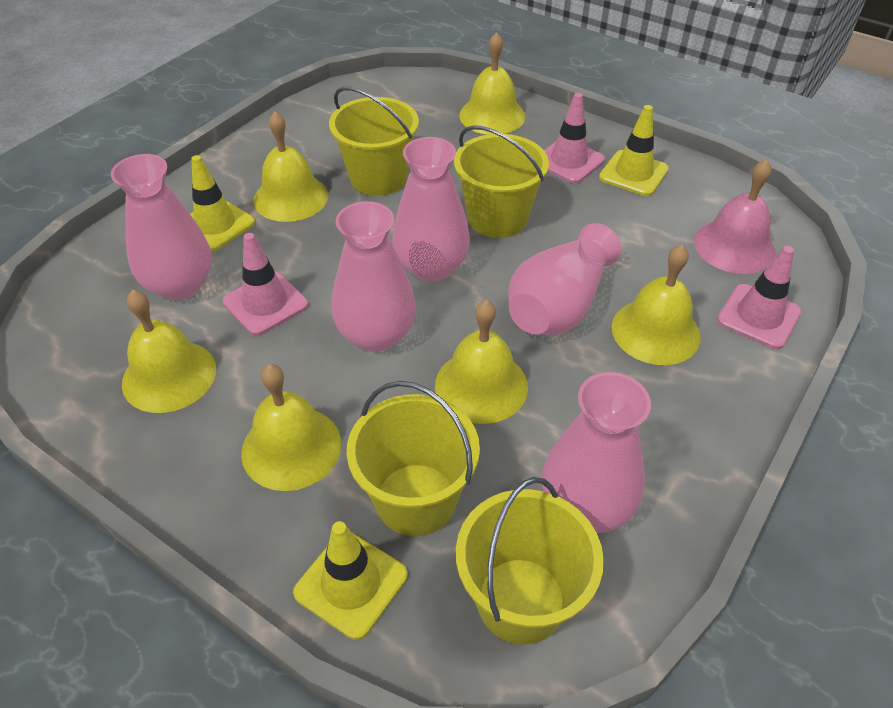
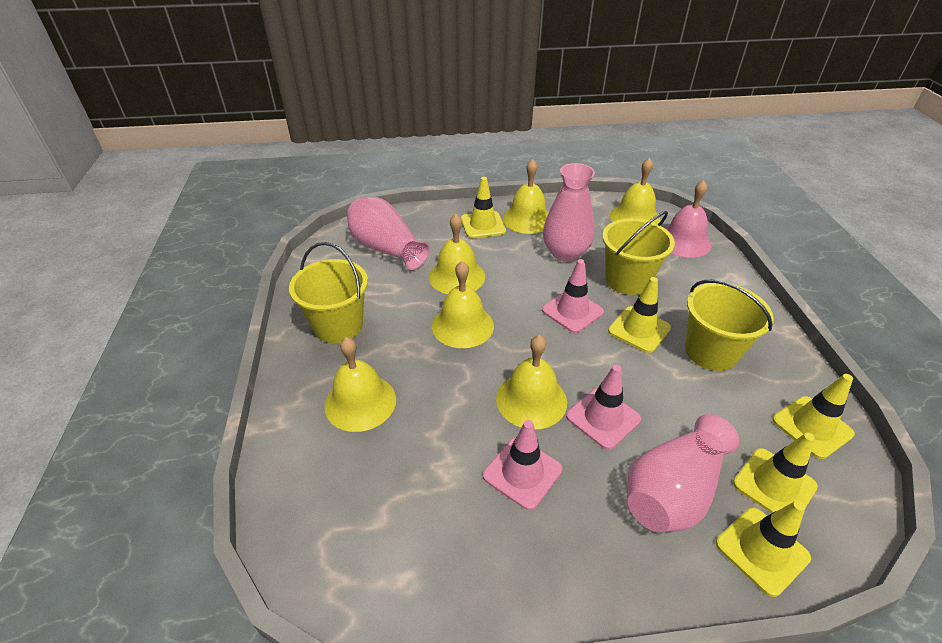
pink vase: [111,154,212,300] [332,201,416,352] [392,137,470,282] [508,223,621,335] [542,372,651,533] = 5 -> [347,197,430,270] [543,163,595,261] [627,414,739,532] = 3
yellow bucket: [329,87,419,196] [347,381,480,536] [454,125,549,238] [456,477,604,645] = 4 -> [289,242,368,343] [602,211,675,295] [685,280,774,371] = 3
yellow traffic cone: [190,155,255,251] [293,521,408,640] [599,105,669,196] = 3 -> [461,177,506,239] [608,277,671,353] [716,501,811,597] [733,433,818,513] [772,374,855,459] = 5

